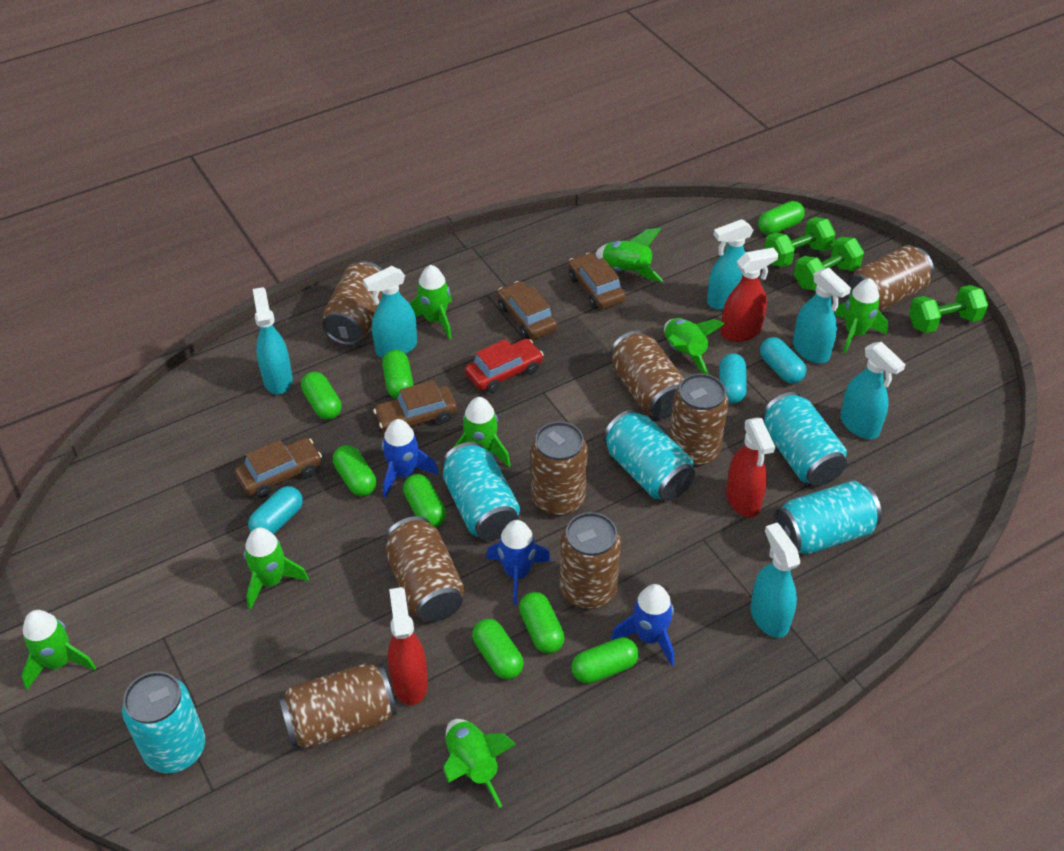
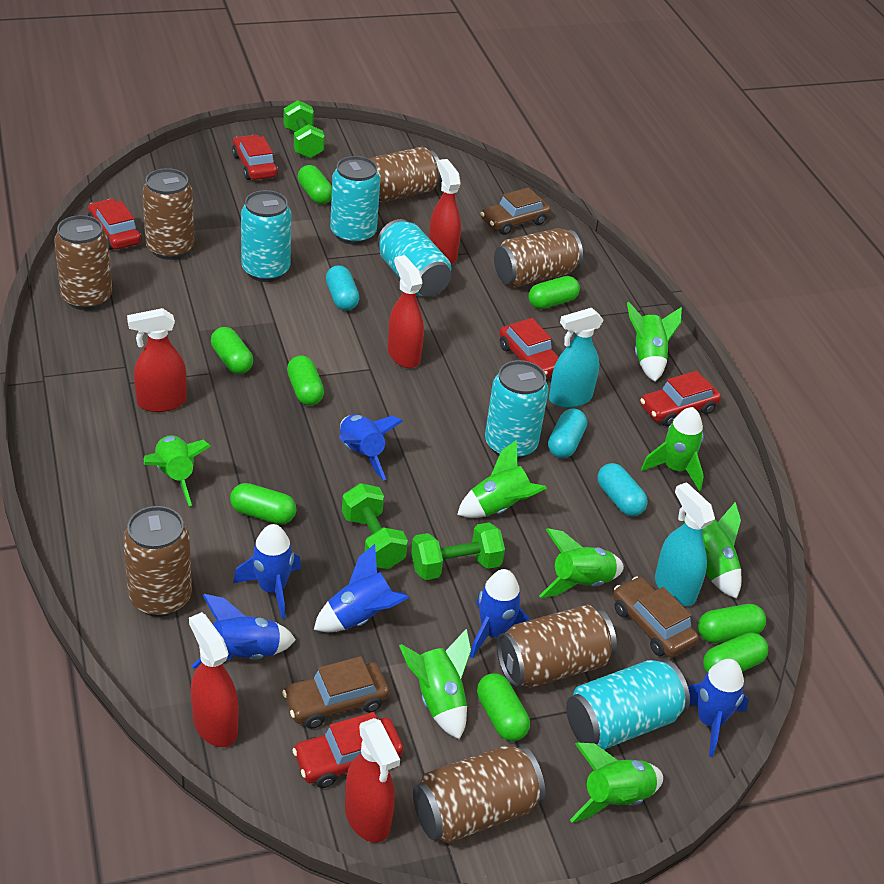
blue rocket: [382,419,439,498] [486,520,551,605] [611,584,674,666] = 3 -> [192,594,296,668] [233,524,301,619] [314,544,409,632] [339,414,403,481] [470,569,531,659] [688,659,749,757] = 6
brown can: [279,663,397,749] [322,261,383,346] [385,516,465,622] [531,422,588,516] [559,512,621,609] [610,330,684,419] [669,373,729,466] [846,245,934,311] = 8 -> [54,215,112,310] [123,506,192,617] [142,168,194,260] [370,147,441,202] [413,746,545,843] [494,228,583,287] [497,605,617,688] = 7
brown car: [235,438,322,498] [373,380,457,432] [497,281,557,339] [568,253,626,309] = 4 -> [282,656,390,729] [480,187,551,235] [613,576,699,657] = 3
red car: [465,339,544,393] = 1 -> [88,199,141,250] [232,135,278,180] [292,712,403,788] [499,318,559,377] [640,371,721,426] = 5
red spray bottle: [388,587,428,705] [721,248,778,342] [726,418,775,518] = 3 -> [127,308,187,412] [189,612,239,747] [345,718,400,843] [388,255,424,368] [429,159,461,264] = 5
turquoise spray bottle: [253,287,293,395] [363,266,417,358] [707,219,753,310] [750,523,800,638] [793,268,851,363] [840,342,906,439] = 6 -> [549,308,603,408] [655,482,715,606] = 2

